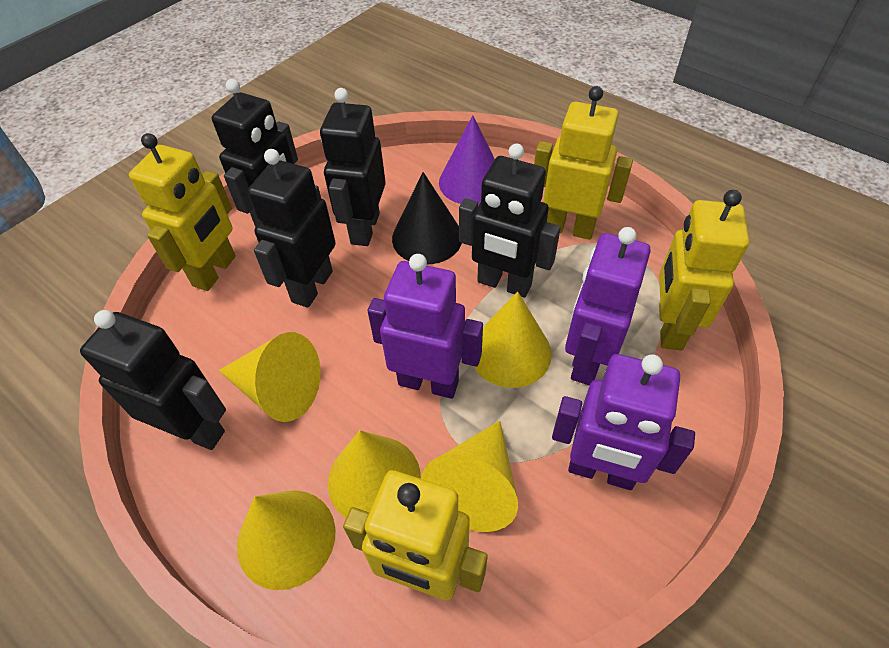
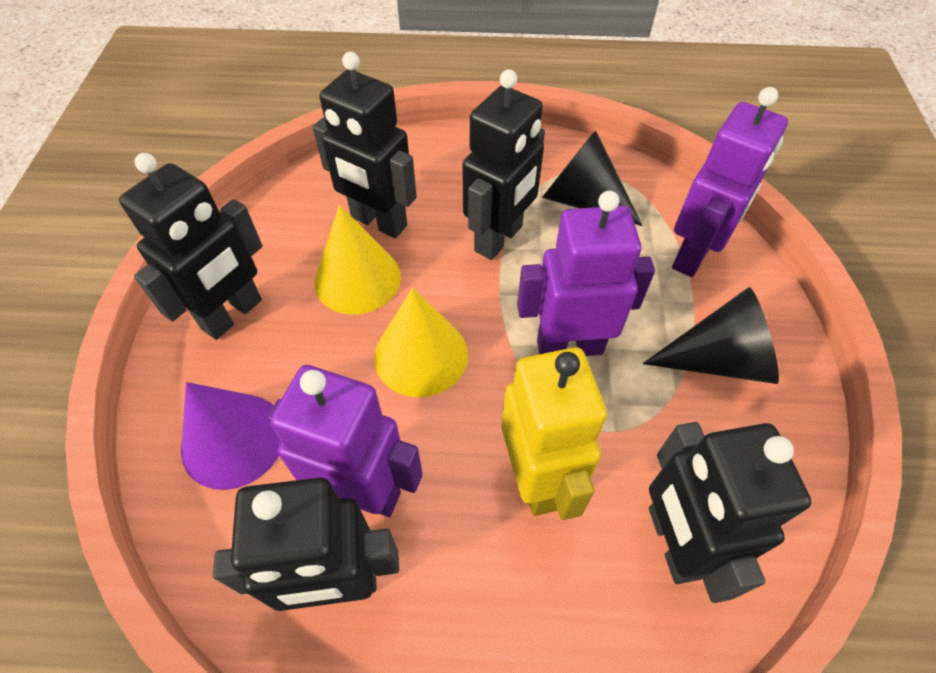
black cone: [392,172,462,264] = 1 -> [542,130,643,226] [643,287,779,384] = 2
yellow cone: [218,332,321,422] [237,490,336,590] [328,430,421,518] [421,421,518,532] [474,292,552,388] = 5 -> [314,205,401,315] [374,288,468,398] = 2
yellow robot: [129,133,236,291] [343,470,488,600] [534,86,633,240] [659,190,749,351] = 4 -> [501,347,607,520] = 1

